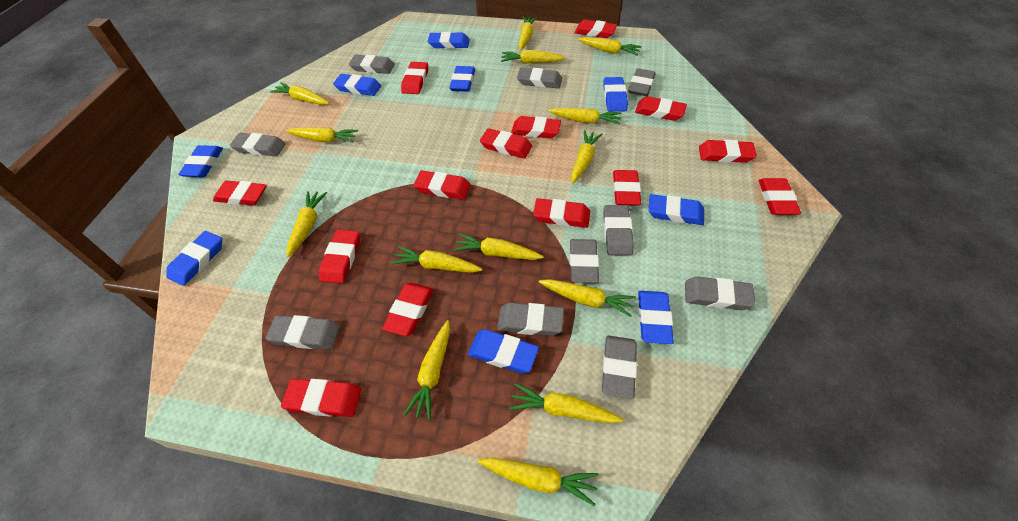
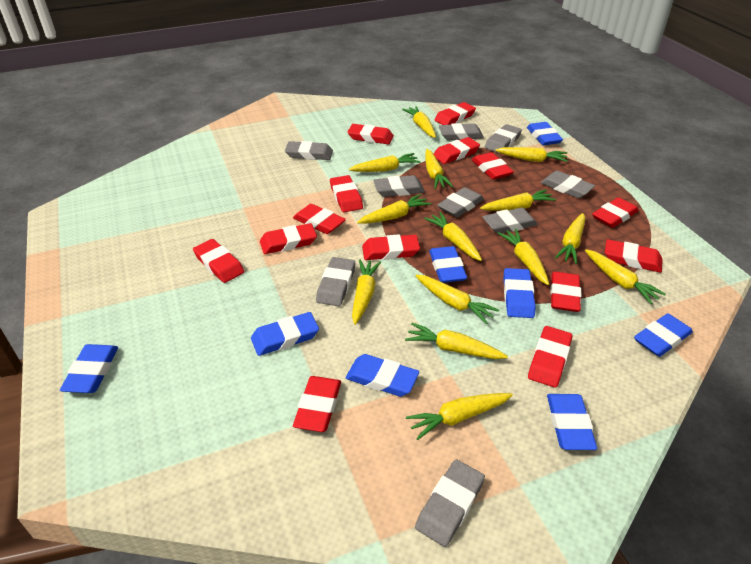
blue eraser: [166,231,222,286] [178,145,223,177] [333,74,381,96] [428,32,470,49] [449,66,475,92] [468,329,539,373] [603,77,628,112] [638,291,674,344] [648,194,704,225] = 9 -> [60,344,118,393] [251,312,319,356] [346,354,419,397] [429,246,467,283] [503,268,536,318] [527,122,563,145] [547,394,597,450] [634,313,693,357] = 8
grey eraser: [230,133,286,156] [266,315,340,349] [349,55,395,74] [497,303,564,336] [517,68,562,88] [570,239,599,283] [602,336,637,399] [603,205,634,256] [628,68,655,96] [685,276,755,310] = 10 -> [285,141,333,160] [316,257,355,306] [373,175,425,197] [415,460,485,547] [437,187,484,217] [439,123,484,140] [482,207,538,234] [485,124,522,153] [541,171,595,198] = 9

